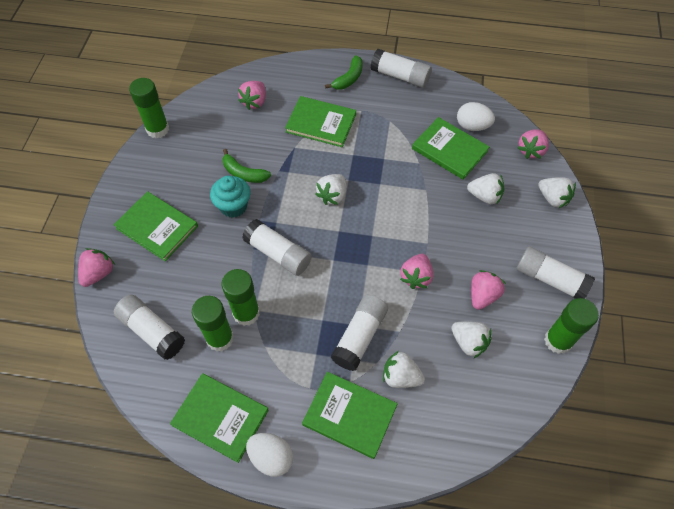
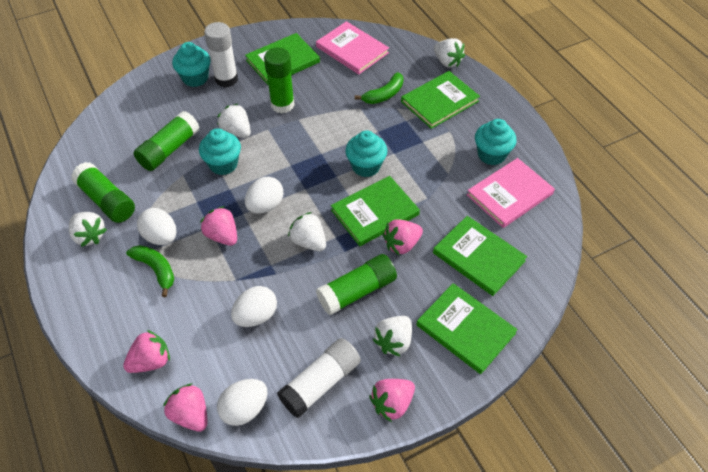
pink book: none = 0 -> [316,21,389,74] [467,158,555,228] = 2
turquoise cupcake: [210,176,250,218] = 1 -> [172,42,211,87] [199,128,241,175] [345,130,387,177] [475,119,516,165] = 4
white egg: [246,433,294,477] [457,102,495,131] = 2 -> [137,208,176,245] [217,379,267,426] [231,286,277,327] [245,177,283,214] = 4
white glue stick: [114,295,185,360] [242,219,312,276] [331,295,388,371] [371,49,432,88] [516,246,595,299] = 5 -> [204,22,238,87] [277,338,361,418] = 2

